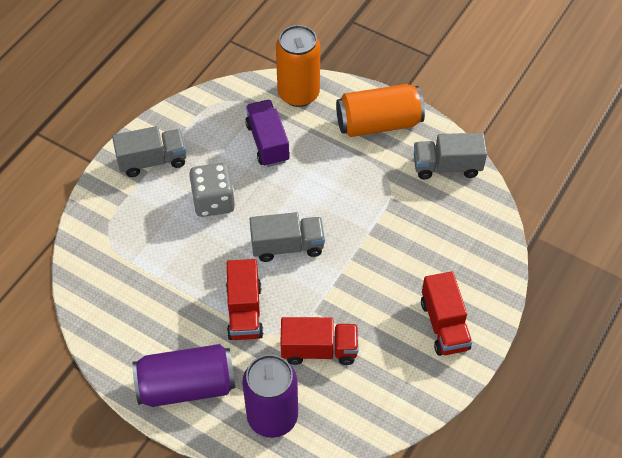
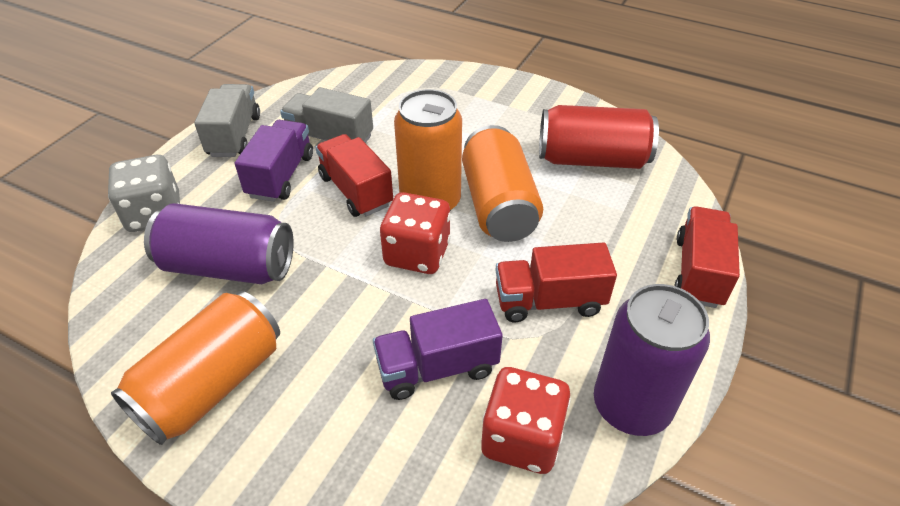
grey truck: [112,126,186,177] [250,212,325,262] [414,133,487,180] = 3 -> [194,84,260,157] [280,87,373,143] = 2
orange can: [276,25,320,107] [336,84,425,137] = 2 -> [111,291,280,445] [394,89,462,211] [462,125,543,242] = 3
purple truck: [245,100,290,167] = 1 -> [235,120,313,202] [373,299,503,400] = 2
red can: none = 0 -> [539,105,659,169] = 1
red dice: none = 0 -> [380,192,451,274] [481,367,571,474] = 2

